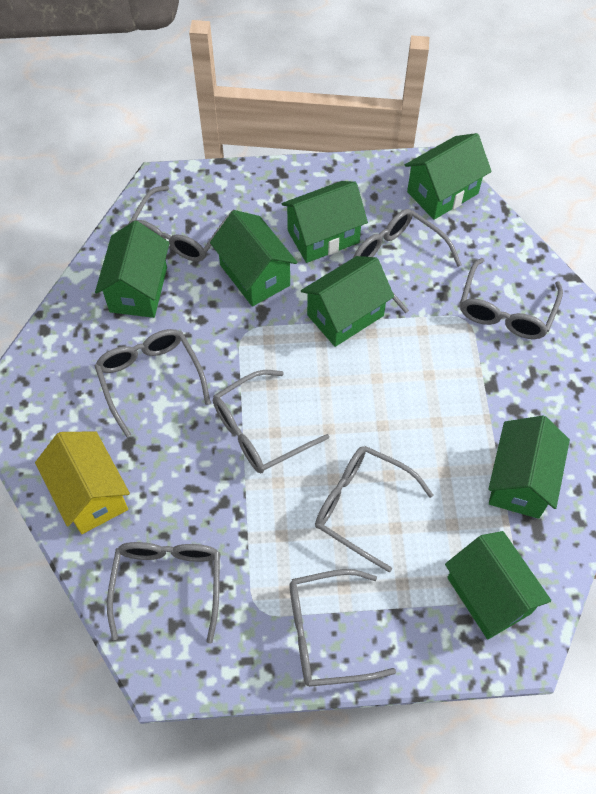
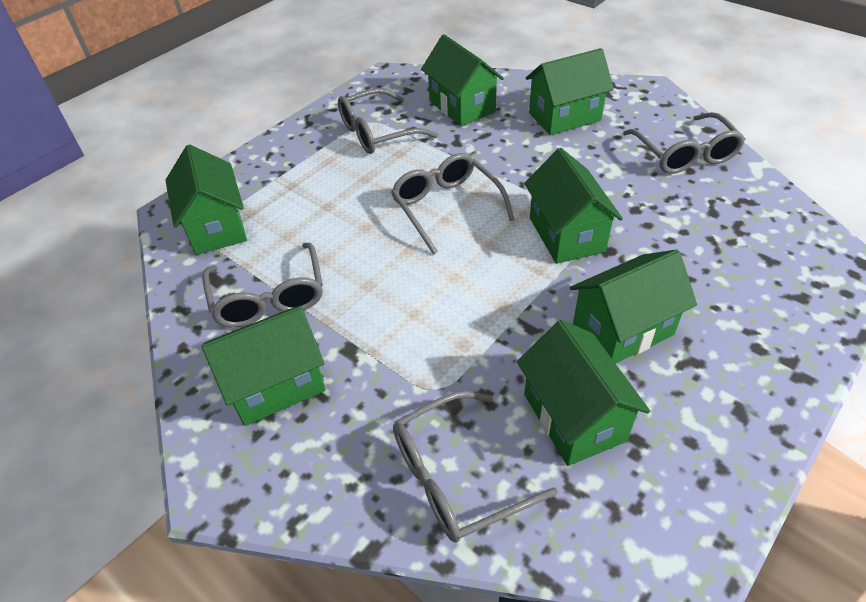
grey glasses: [95,329,211,437] [107,542,220,644] [129,186,234,262] [213,370,329,473] [289,569,396,687] [315,446,433,572] [353,209,462,313] [460,258,563,339] = 8 -> [202,242,323,327] [338,88,438,154] [391,153,515,255] [393,391,558,543] [623,112,746,174] = 5
yellow house: [35,431,130,534] = 1 -> none = 0

